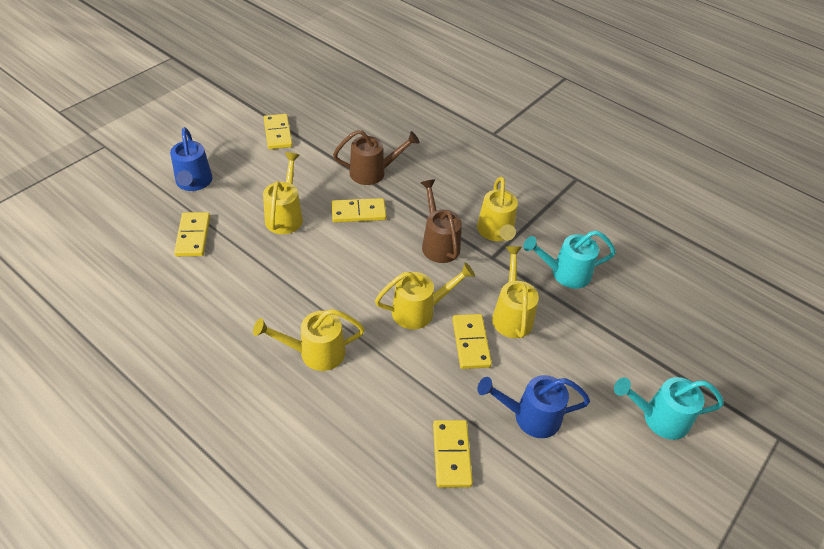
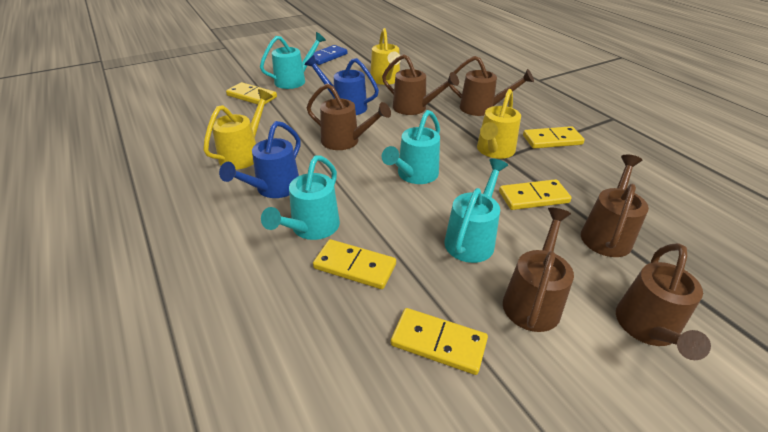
blue domino: none = 0 -> [313,45,347,65] = 1
brown watering can: [333,130,419,185] [421,179,462,263] = 2 -> [307,83,391,150] [382,54,459,115] [449,56,534,116] [503,207,574,332] [581,155,649,257] [616,243,711,360] = 6
turquoise watering can: [523,230,616,289] [614,377,724,440] = 2 -> [260,32,326,89] [261,155,340,240] [382,110,440,184] [444,158,508,263] = 4
yellow watering can: [253,309,365,371] [263,152,303,234] [375,263,475,329] [477,177,518,241] [492,246,539,338] = 5 -> [203,89,273,169] [370,28,401,85] [477,89,521,159] = 3

